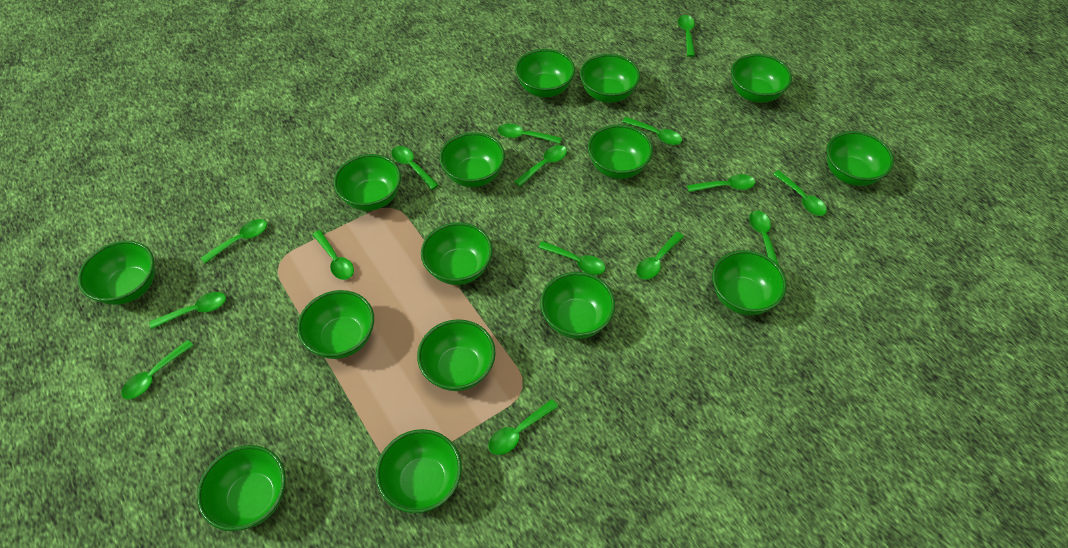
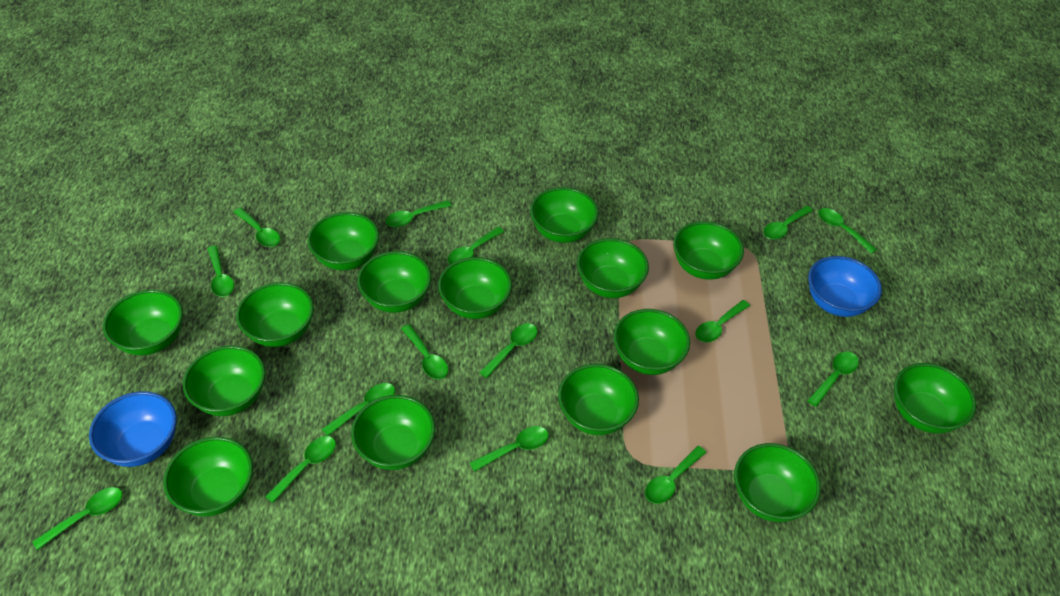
blue bowl: none = 0 -> [89,391,177,467] [808,256,882,317] = 2

